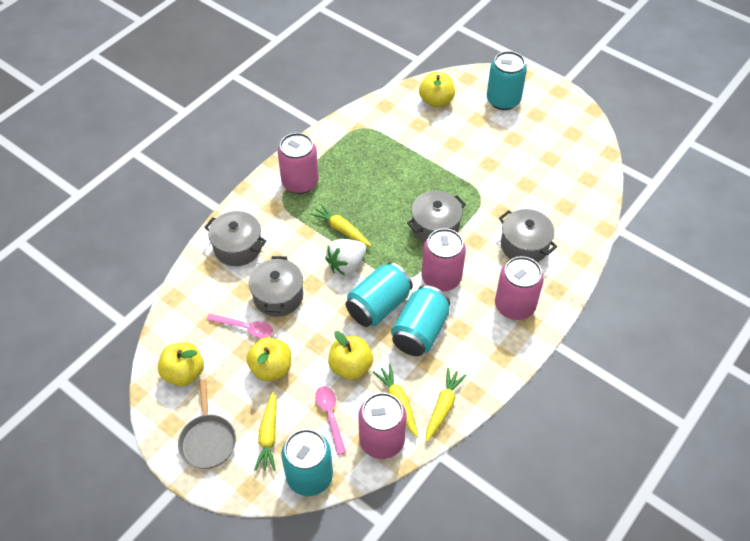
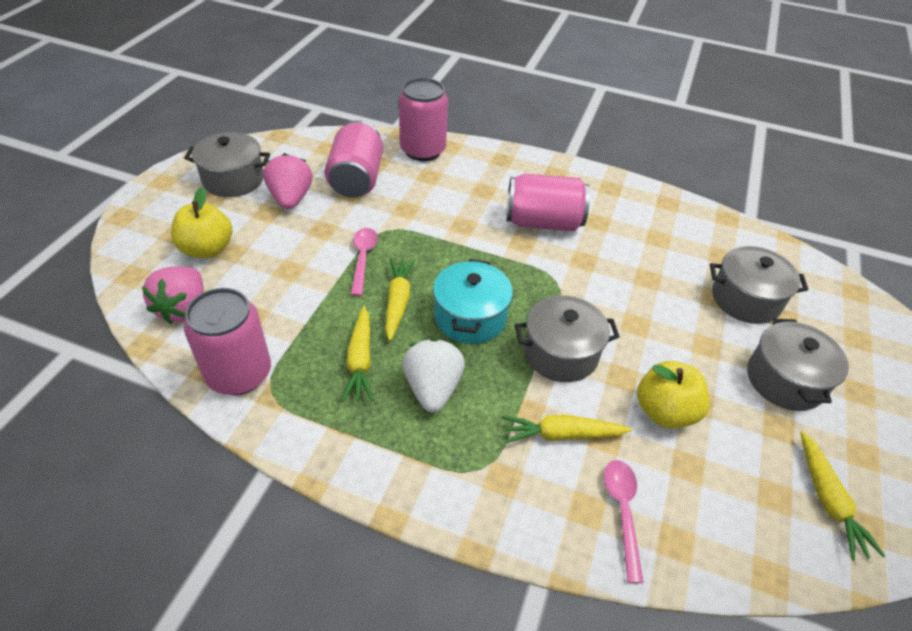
grey pan: [178,379,236,469] = 1 -> none = 0
pink strawberry: none = 0 -> [142,266,204,324] [263,153,312,209] = 2
turquoise can: [281,429,333,496] [346,262,413,327] [391,285,450,356] [487,51,527,110] = 4 -> none = 0
turquoise pot: none = 0 -> [433,259,513,344] = 1
yellow apple: [158,342,204,386] [246,337,291,381] [328,331,373,380] [419,72,455,107] = 4 -> [171,187,233,258] [637,361,710,429] = 2

